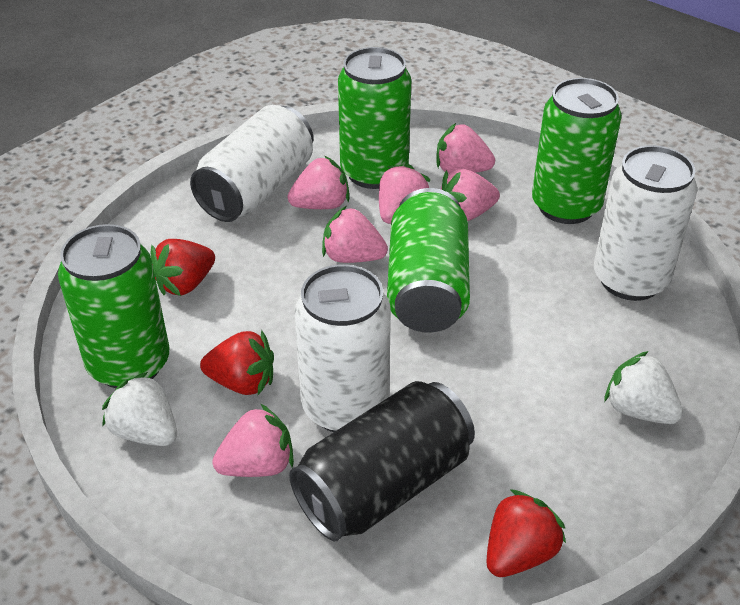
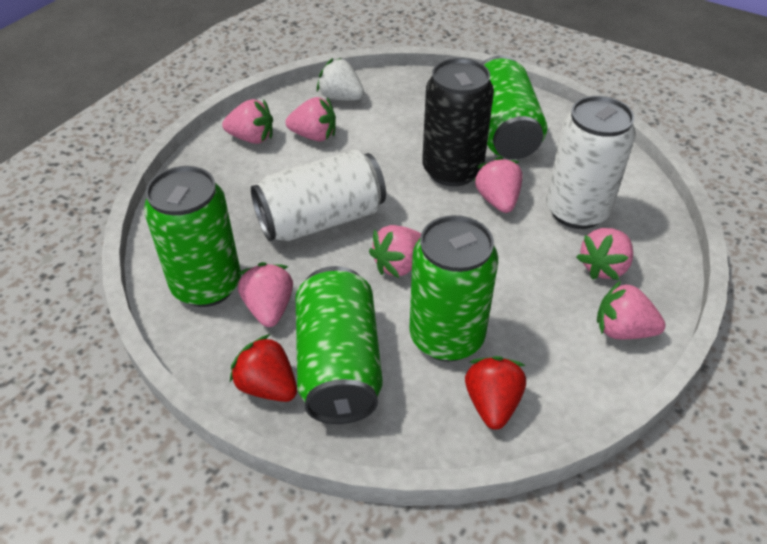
pink strawberry: [212,404,294,477] [288,155,349,209] [322,206,388,263] [379,164,430,224] [436,123,495,174] [441,169,500,221] = 6 -> [222,99,273,144] [238,262,293,327] [286,97,336,142] [369,225,421,278] [474,156,523,213] [576,228,633,280] [597,281,666,339] = 7
red strawberry: [150,239,215,296] [200,330,274,395] [486,489,566,577] = 3 -> [230,334,297,402] [465,356,526,430] = 2
white can: [190,105,313,222] [294,264,391,432] [594,145,697,301] = 3 -> [251,149,386,241] [546,96,636,229] = 2
white strawberry: [102,372,177,446] [604,351,683,424] = 2 -> [317,58,364,101] = 1

